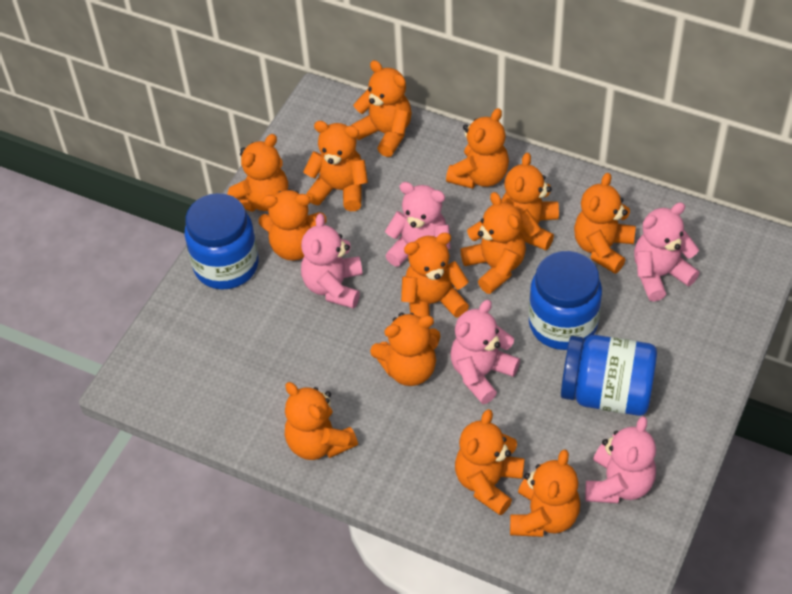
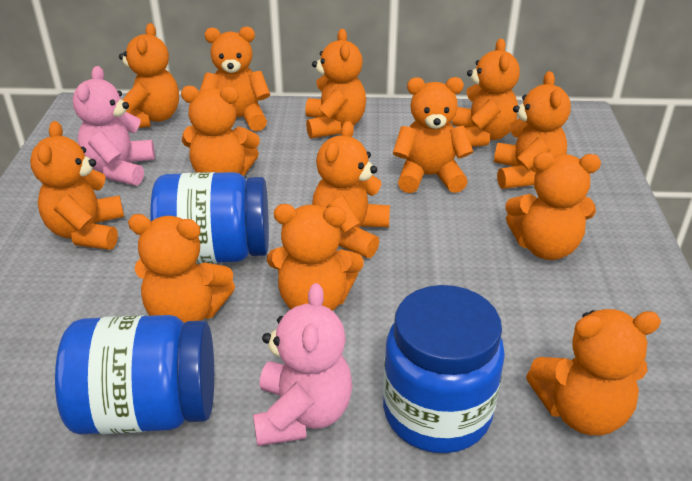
pink teddy bear: [301,213,363,309] [385,182,450,267] [451,300,520,404] [585,416,656,503] [634,202,700,302] = 5 -> [73,66,155,186] [253,283,352,446] = 2

